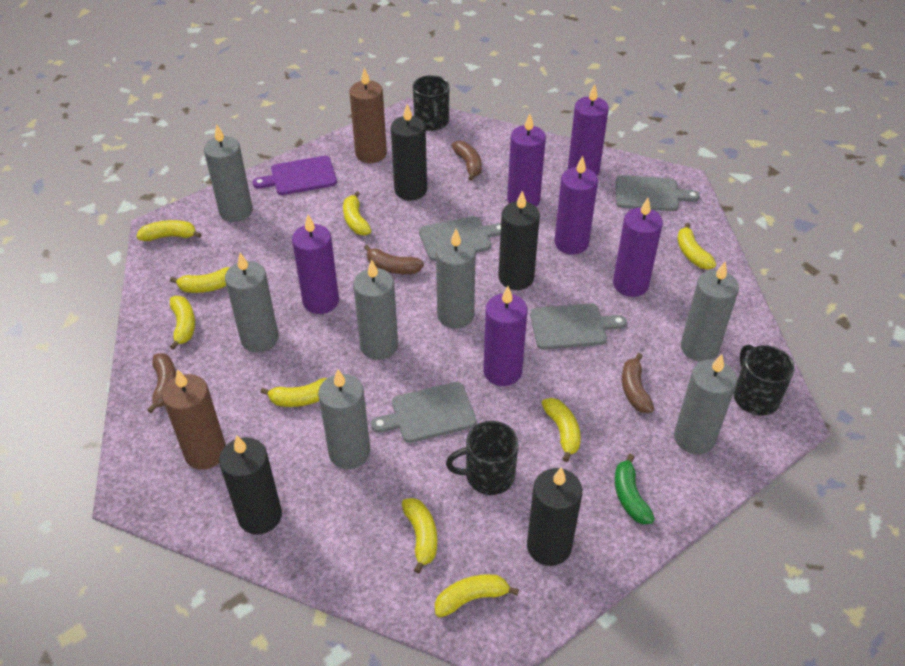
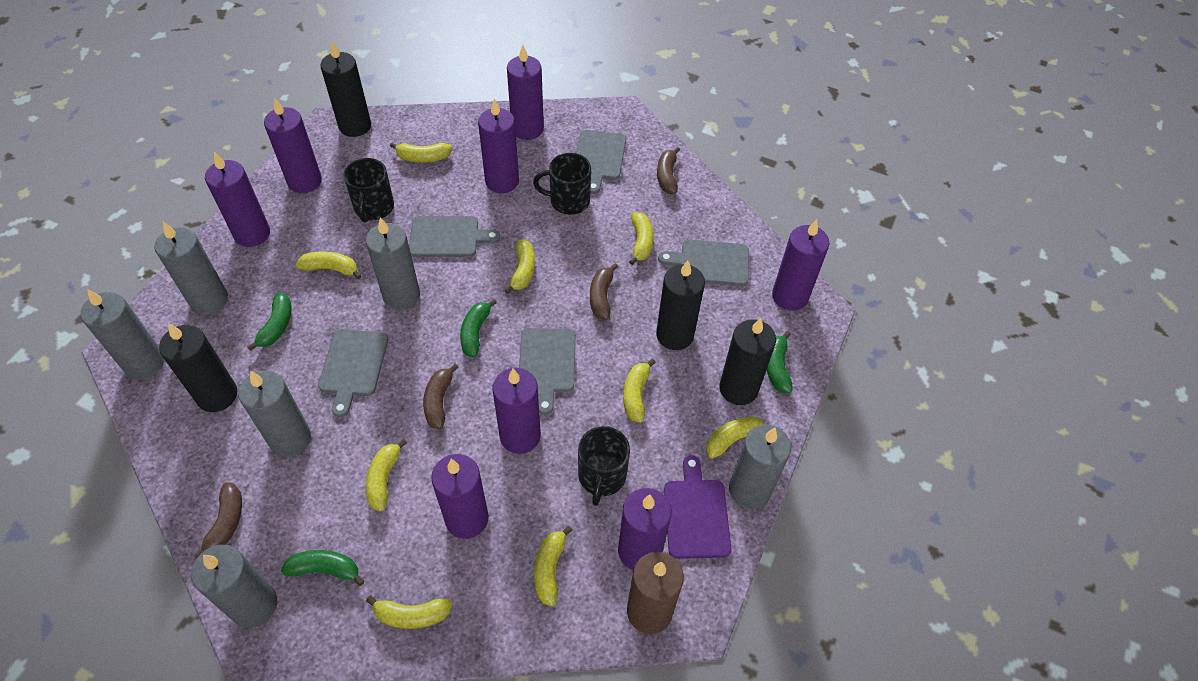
brown candle: [162,369,226,470] [349,68,387,163] = 2 -> [627,552,684,634] = 1
green banana: [615,454,655,524] = 1 -> [247,293,292,351] [281,550,364,586] [460,299,497,357] [767,331,793,393] = 4
grey candle: [204,124,253,222] [225,253,278,353] [318,369,370,469] [353,259,398,360] [436,229,476,329] [674,354,737,454] [681,262,739,362] = 7 -> [81,289,164,380] [154,222,228,315] [191,545,277,628] [238,370,311,457] [366,217,420,310] [729,424,791,509] = 6
grey cutting board: [371,382,477,443] [419,216,501,261] [530,303,627,350] [616,175,700,211] = 4 -> [318,329,388,417] [409,216,500,257] [519,328,576,415] [576,130,626,194] [658,239,749,286] = 5
purple candle: [292,215,339,314] [483,286,527,386] [507,113,546,206] [554,156,598,254] [568,84,609,175] [613,198,663,297] = 6 -> [205,152,270,247] [264,97,322,193] [431,454,489,539] [478,98,519,193] [493,368,541,454] [507,45,544,140] [618,488,672,570] [772,219,829,311] = 8

